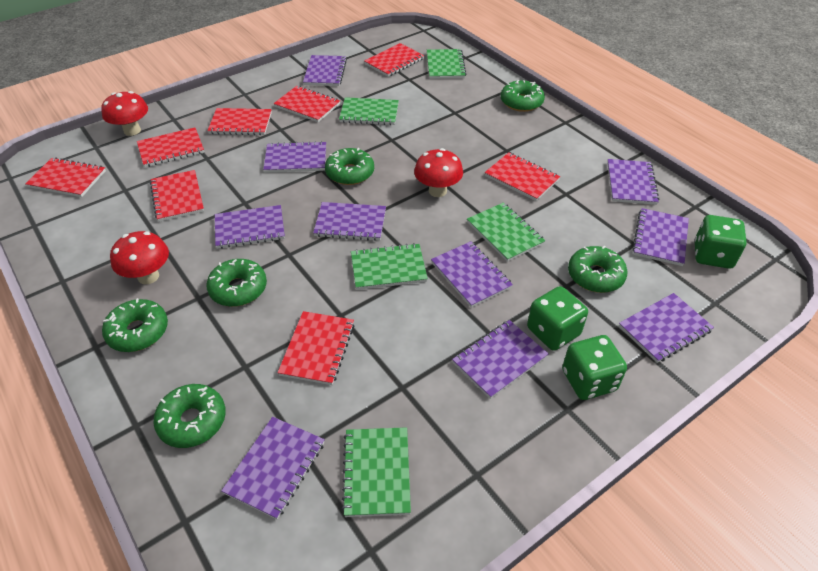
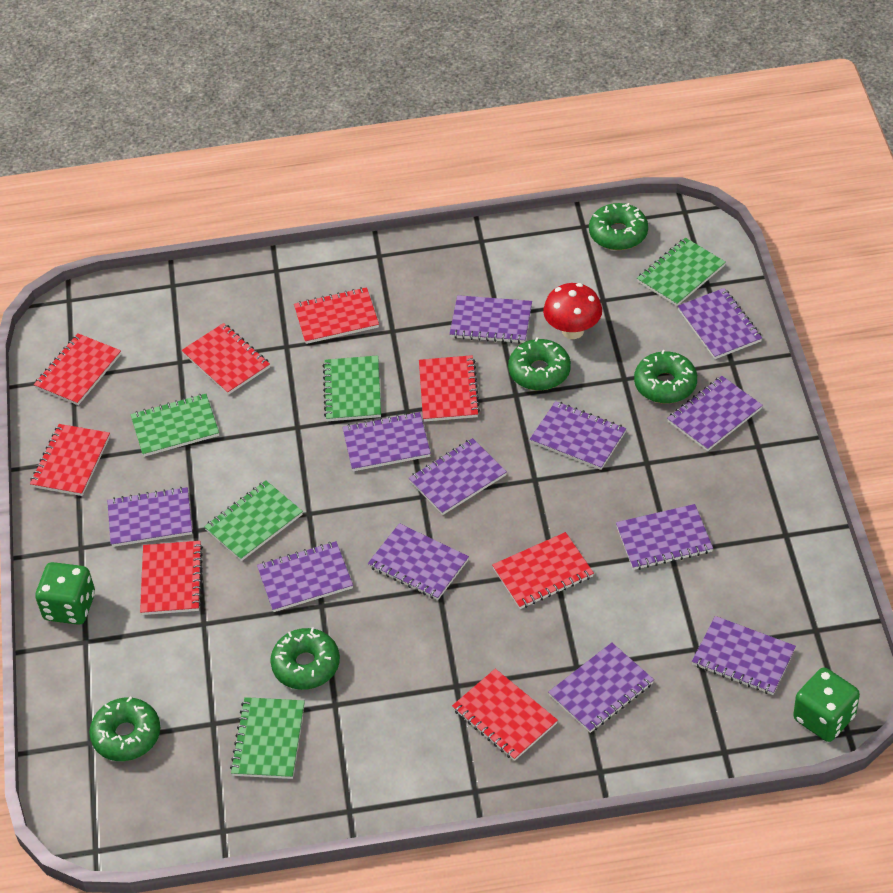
green dice: [527,286,588,351] [562,335,627,400] [694,215,747,269] = 3 -> [35,562,95,625] [793,667,860,742] = 2
green donut: [102,298,168,352] [153,384,226,448] [206,259,267,307] [325,148,374,185] [501,80,545,112] [568,245,628,293] = 6 -> [89,697,160,761] [270,628,340,690] [508,337,571,390] [589,203,648,250] [634,350,697,404] = 5
purple notebook: [215,205,285,249] [221,417,325,520] [263,141,326,173] [303,55,347,86] [313,202,386,241] [431,241,513,308] [452,320,549,399] [607,159,659,205] [619,293,714,363] [632,208,689,266] = 10 -> [107,487,192,547] [257,541,353,612] [342,412,431,471] [368,523,469,600] [409,438,507,515] [449,295,532,344] [530,401,626,470] [548,642,654,733] [616,504,713,570] [667,376,763,451] [678,288,762,359] [692,616,796,695] = 12
red mushroom: [101,91,148,136] [110,231,169,284] [414,148,463,197] = 3 -> [543,283,602,339] = 1

